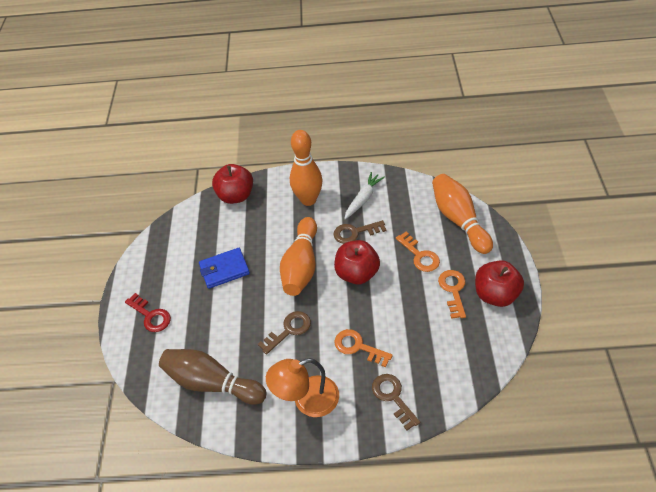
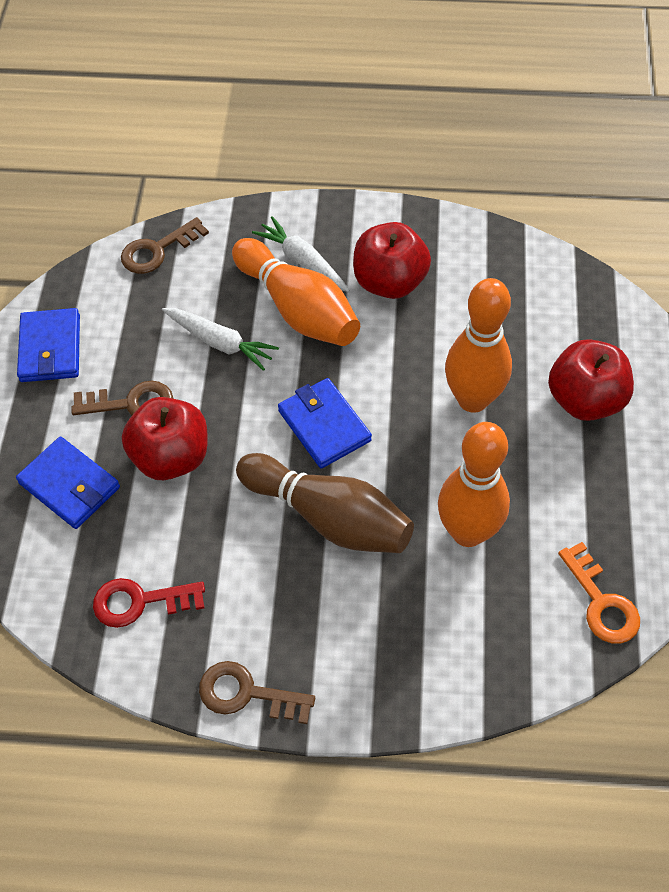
blue wallet: [199,248,250,289] = 1 -> [16,437,120,529] [17,308,80,382] [278,378,372,469] = 3
orange key: [334,329,393,367] [396,232,440,272] [438,270,466,319] = 3 -> [558,542,640,643] = 1
orange lamp: [266,358,339,417] = 1 -> none = 0
white carrot: [344,172,385,219] = 1 -> [162,308,279,371] [252,216,350,292] = 2

